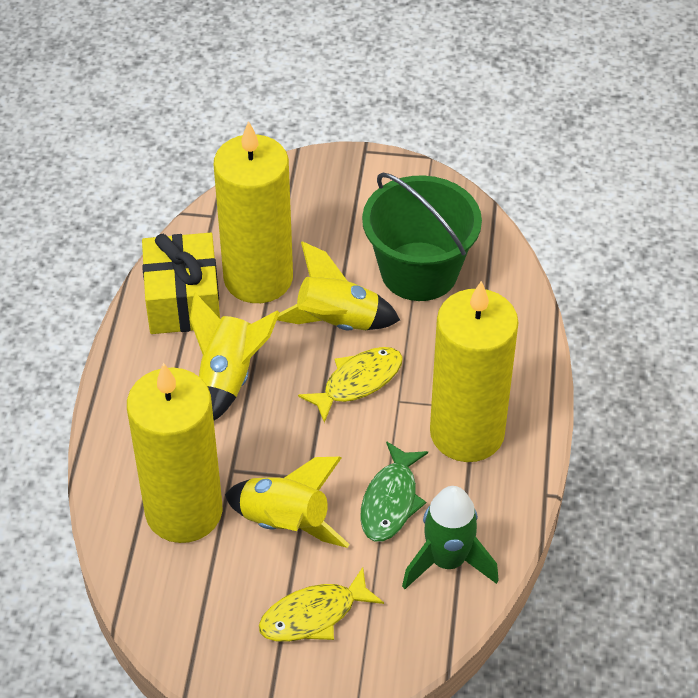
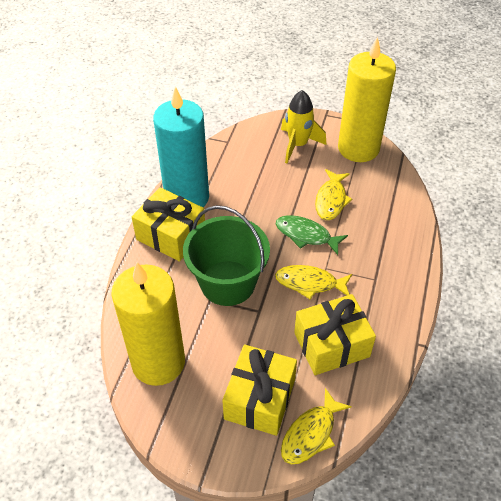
green rocket: [402,486,499,589] = 1 -> none = 0
turquoise candle: none = 0 -> [153,86,209,207] = 1
yellow candle: [127,363,223,543] [214,121,293,303] [430,281,519,462] = 3 -> [111,262,185,386] [338,37,396,162] = 2
yellow fish: [259,567,384,642] [298,347,403,423] = 2 -> [275,265,352,300] [281,388,352,464] [315,169,352,220] = 3
yellow gift: [142,233,220,334] = 1 -> [132,187,205,262] [222,344,297,436] [294,294,376,375] = 3
yellow rocket: [190,293,280,421] [225,457,350,548] [277,241,400,330] = 3 -> [281,90,326,163] = 1

